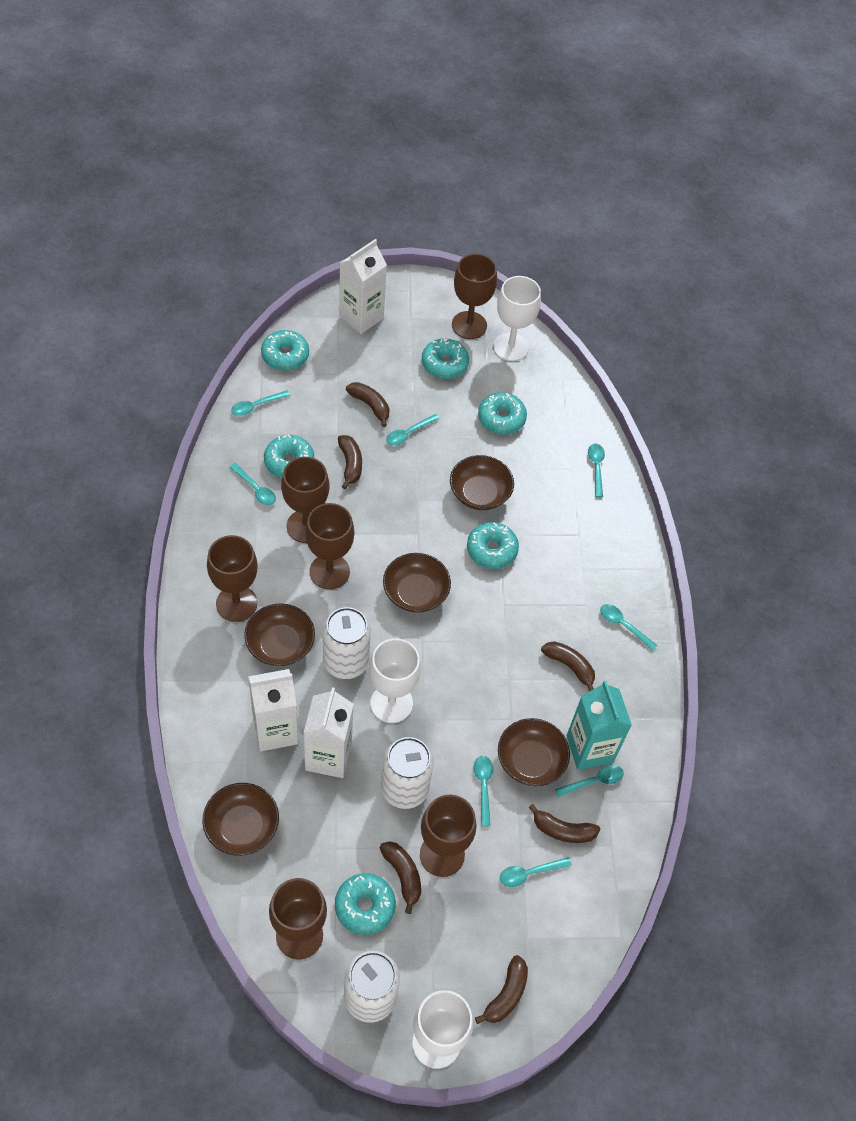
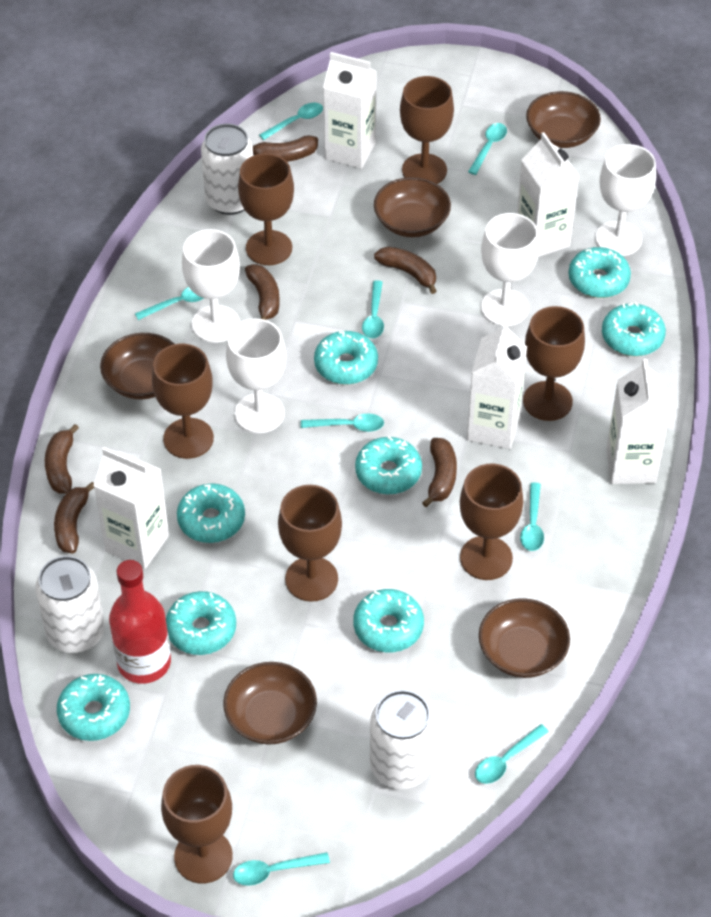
brown goblet: [207,535,258,622] [269,878,327,960] [281,457,329,543] [305,503,354,589] [420,794,476,877] [452,254,497,339] = 6 -> [152,344,214,459] [161,765,233,884] [238,153,294,265] [278,485,342,602] [400,76,454,184] [460,464,523,580] [523,306,585,421] = 7
red bottle: none = 0 -> [109,560,171,684] = 1
turquoise carton: [566,680,632,770] = 1 -> none = 0
turquoise donut: [261,330,309,371] [264,434,314,478] [335,873,396,935] [422,338,469,379] [467,522,519,569] [478,392,527,435] = 6 -> [57,674,130,741] [166,591,236,655] [177,483,245,543] [314,331,378,385] [353,589,424,652] [355,437,422,494] [568,247,631,298] [602,302,666,356] = 8
white carton: [248,669,298,752] [304,687,354,778] [339,239,387,334] = 3 -> [93,447,169,569] [323,52,377,169] [467,321,527,449] [517,132,579,257] [606,359,670,484] = 5
white goblet: [369,638,421,723] [412,990,473,1069] [493,276,541,361] = 3 -> [182,229,240,343] [226,319,286,433] [481,213,539,326] [595,144,656,256] = 4

